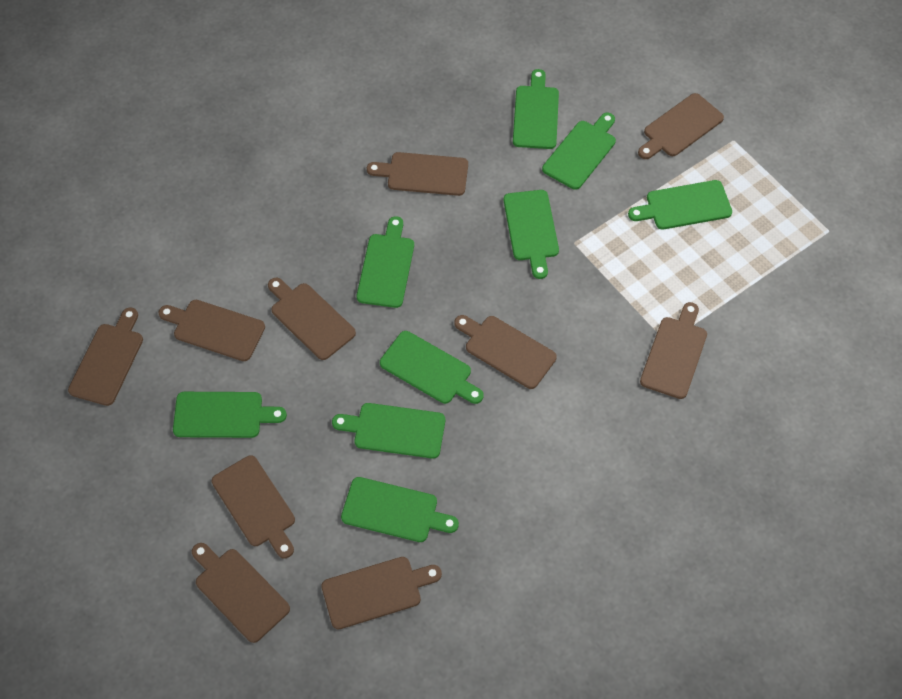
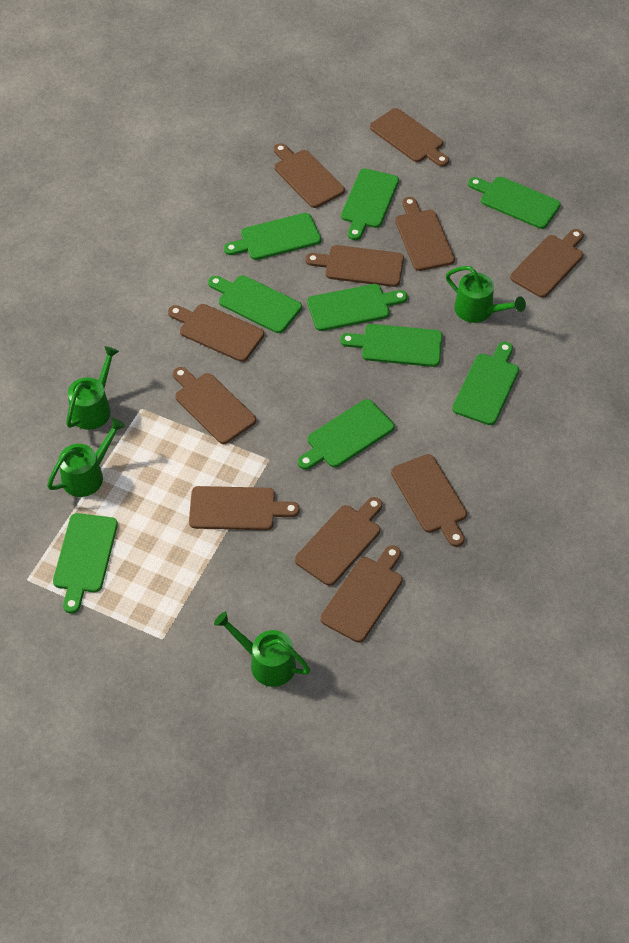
brown cutting board: [68,307,143,406] [158,300,265,361] [192,543,290,643] [212,456,295,558] [268,277,356,360] [321,557,442,629] [367,152,468,196] [454,315,557,389] [638,93,724,159] [640,302,707,399] = 10 -> [168,304,264,362] [173,367,256,444] [189,486,300,530] [274,143,345,208] [295,497,382,586] [305,245,404,287] [320,545,403,643] [370,108,449,167] [391,454,467,547] [395,197,455,271] [510,229,584,298] = 11
green watering can: none = 0 -> [47,418,126,497] [66,346,119,430] [214,612,310,687] [446,266,526,323] = 4

